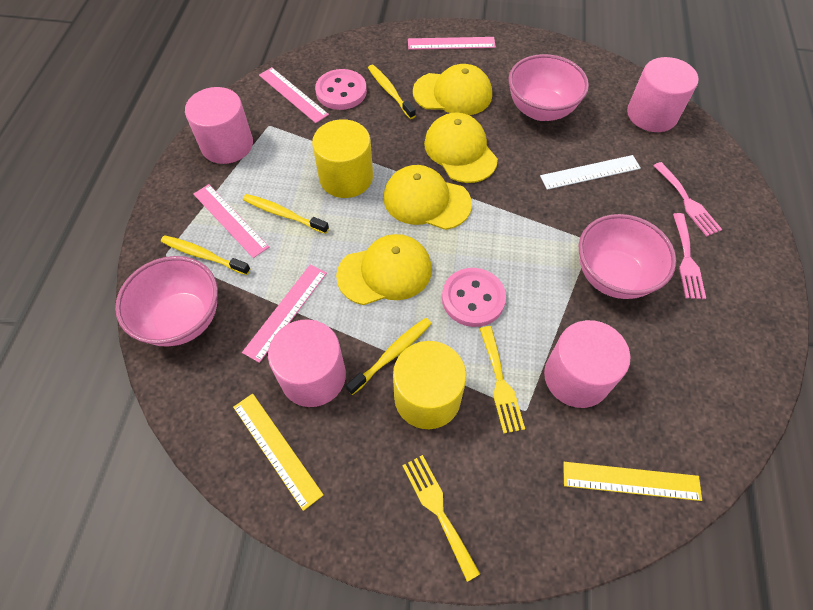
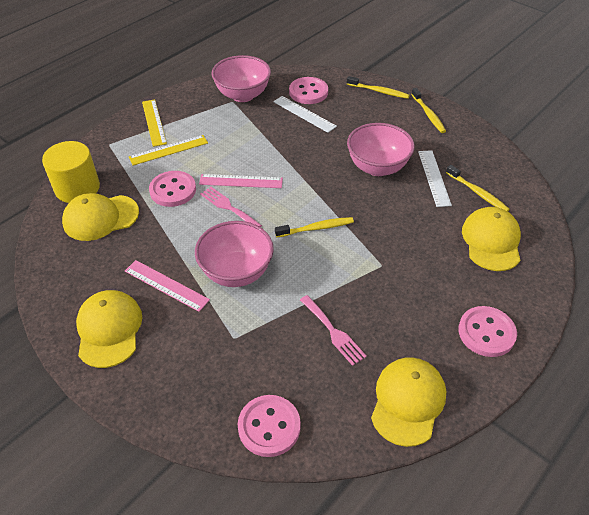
pink button: [315,69,367,110] [442,268,506,327] = 2 -> [149,171,196,207] [238,395,301,457] [289,77,328,104] [458,306,517,357] = 4
pink cylinder: [185,87,253,164] [268,319,346,407] [544,320,630,408] [627,57,699,132] = 4 -> none = 0
pink ruler: [193,184,269,258] [242,264,327,363] [259,67,329,123] [408,37,496,50] = 4 -> [125,260,210,312] [199,174,283,188] = 2
white ruler: [540,155,641,190] = 1 -> [273,96,337,133] [418,150,452,207] = 2
yellow cylinder: [312,119,373,198] [393,341,466,429] = 2 -> [42,141,100,203] = 1
yellow fork: [402,455,480,582] [479,326,525,434] = 2 -> none = 0

